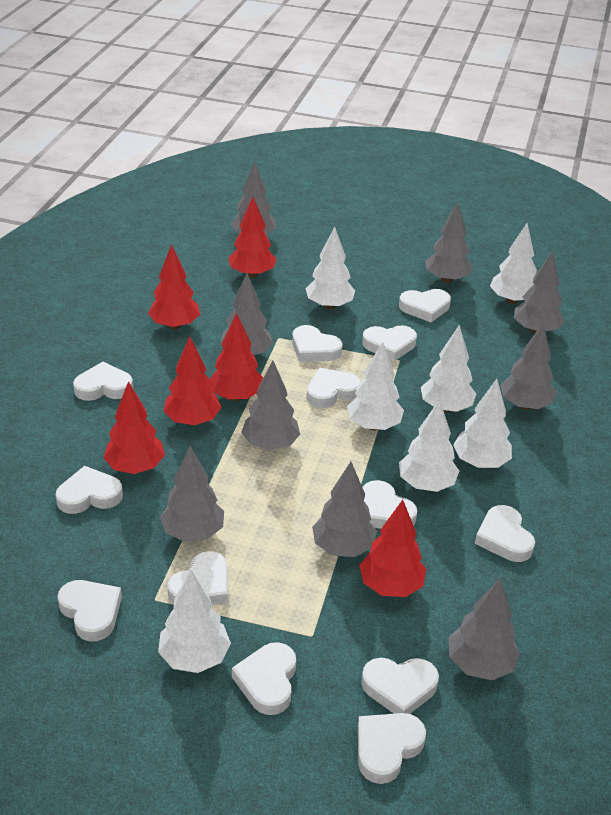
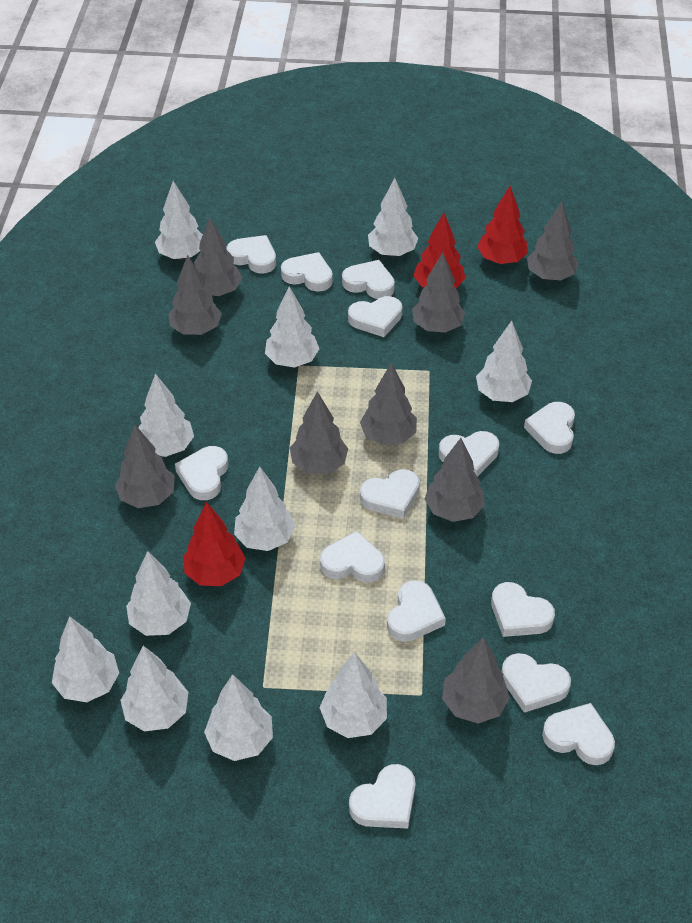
red tree: [103,381,165,474] [148,244,200,329] [164,337,222,426] [209,313,263,401] [228,197,276,278] [359,500,426,597] = 6 -> [183,502,246,586] [413,213,466,288] [477,186,528,264] = 3
white heart: [56,466,123,514] [58,580,122,641] [73,362,133,401] [168,551,228,605] [232,642,296,715] [292,325,342,362] [307,368,361,408] [358,713,426,784] [361,658,439,714] [362,325,417,361] [362,480,417,529] [399,289,451,322] [475,505,535,562] = 13 -> [175,446,228,500] [227,235,276,274] [281,252,333,292] [320,531,385,583] [342,260,395,299] [348,296,402,337] [349,764,416,829] [360,469,420,519] [387,580,446,642] [439,431,499,477] [491,582,555,637] [502,653,571,713] [524,402,575,454] [542,703,615,765] = 14
white tree: [158,570,231,673] [306,227,355,310] [347,342,404,431] [399,399,459,492] [421,325,476,412] [453,379,512,468] [490,223,537,304] = 7 -> [52,616,119,702] [120,646,188,731] [126,551,191,636] [139,373,194,457] [155,181,203,260] [204,674,273,761] [234,467,295,551] [265,286,319,368] [319,652,387,738] [368,178,418,257] [476,321,532,402] = 11

